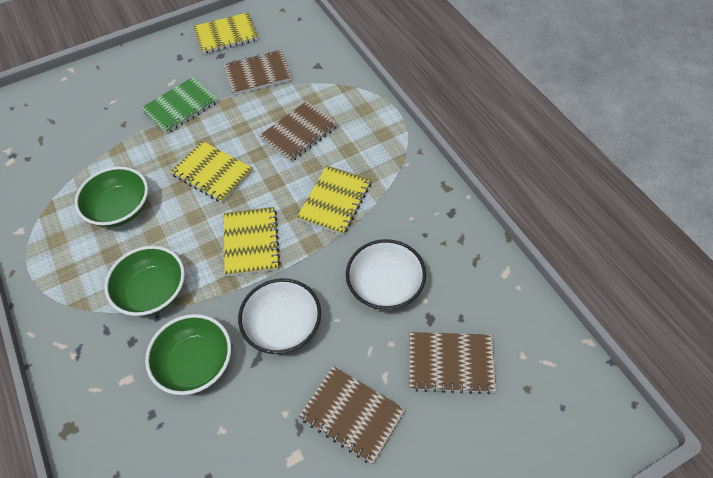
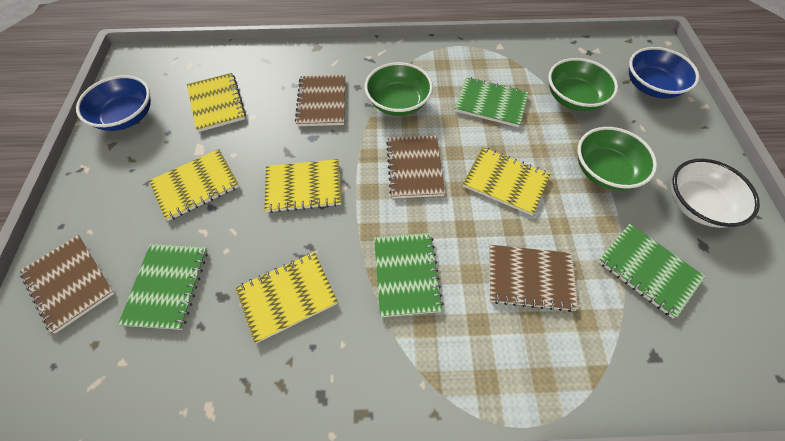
blue bowl: none = 0 -> [76,75,151,131] [629,47,699,99] = 2
green notebook: [141,77,218,134] = 1 -> [118,244,208,330] [374,233,444,317] [455,77,529,127] [598,224,705,318] = 4
white bowl: [238,278,321,354] [346,239,426,310] = 2 -> [671,159,760,228] = 1
yellow notebook: [171,141,253,203] [193,13,258,54] [224,207,280,276] [297,166,371,235] = 4 -> [149,149,239,221] [187,73,246,132] [235,252,338,343] [264,159,341,213] [463,147,550,215] = 5

